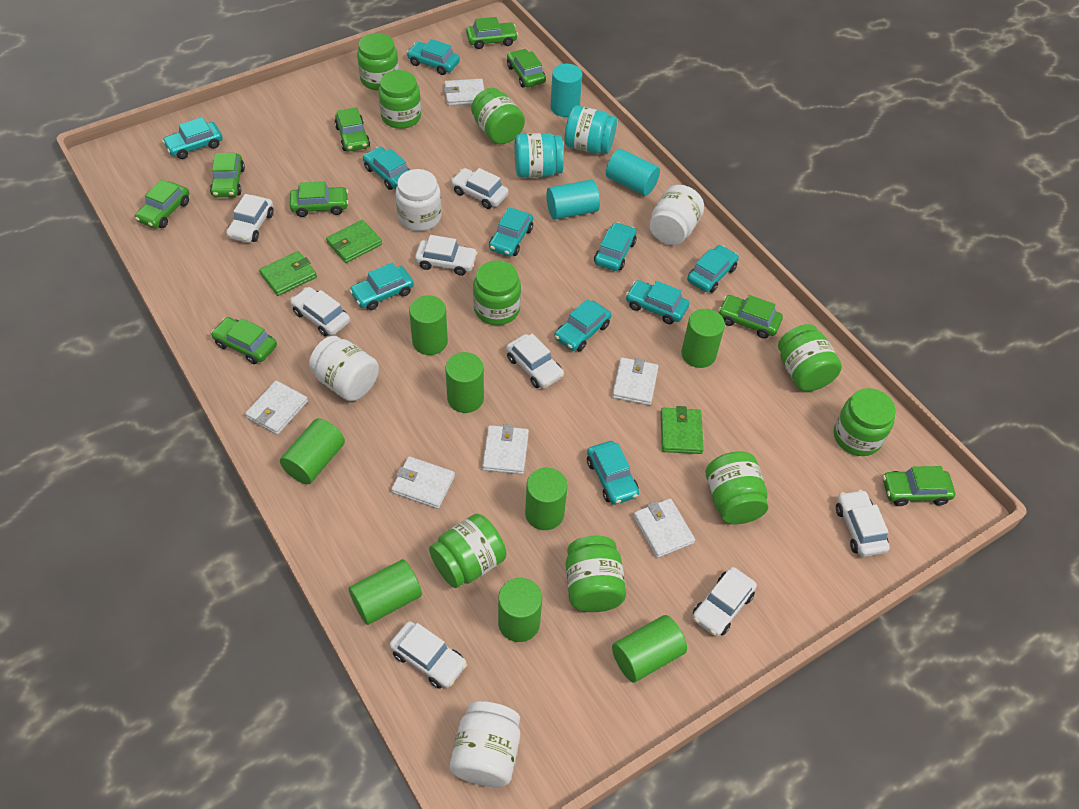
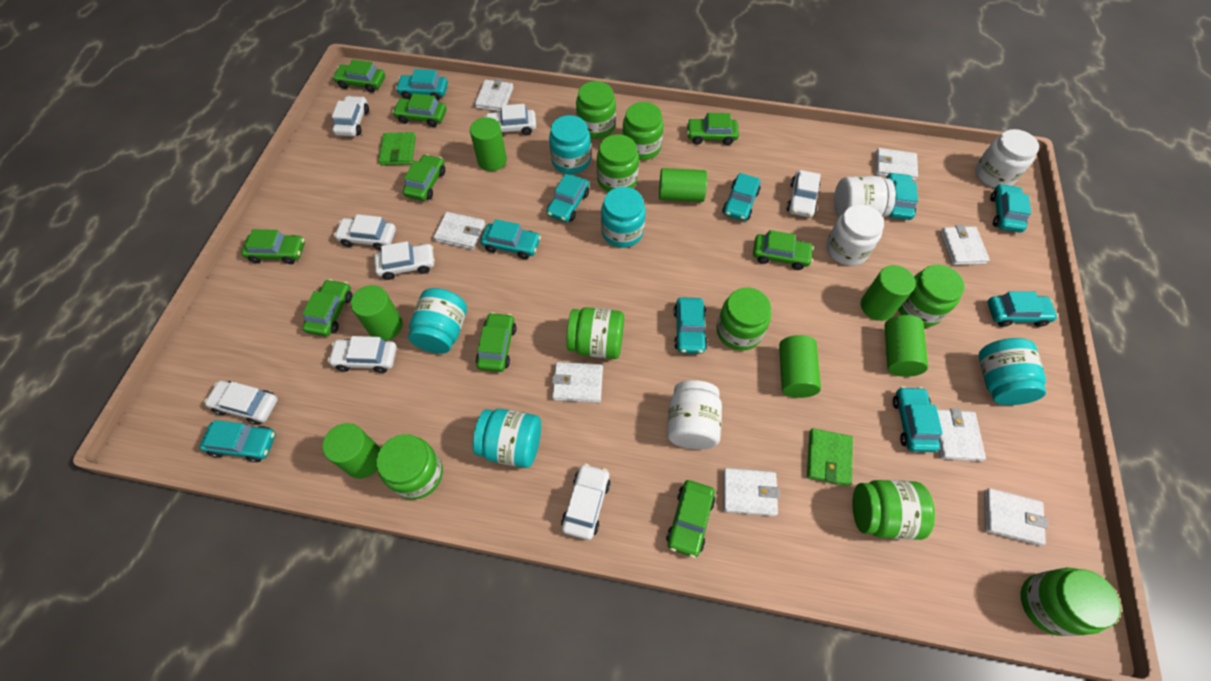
green cylinder: [280,418,345,485] [349,559,422,625] [409,295,448,355] [445,352,484,413] [498,578,542,642] [525,468,567,530] [612,615,687,683] [681,309,725,368] = 8 -> [322,423,380,479] [351,285,403,340] [470,117,507,171] [659,168,707,202] [779,335,821,398] [861,265,916,321] [884,315,928,377] = 7
green wallet: [259,251,317,296] [326,220,382,263] [661,406,704,454] = 3 -> [378,132,416,165] [807,428,853,486] = 2
turquoise cylinder: [546,180,600,219] [550,64,582,117] [606,149,660,196] = 3 -> none = 0
turquoise jar: [514,133,564,178] [564,105,617,154] = 2 -> [408,288,467,354] [473,409,541,468] [549,115,591,174] [601,187,646,248] [979,338,1046,405] = 5
white wallet: [245,381,308,435] [391,456,455,509] [444,79,484,106] [482,424,529,475] [612,357,659,405] [633,498,695,558] = 6 -> [433,212,485,250] [475,79,513,112] [552,362,603,403] [723,468,779,516] [875,148,918,181] [937,408,986,462] [940,225,990,265] [984,488,1048,546] = 8

